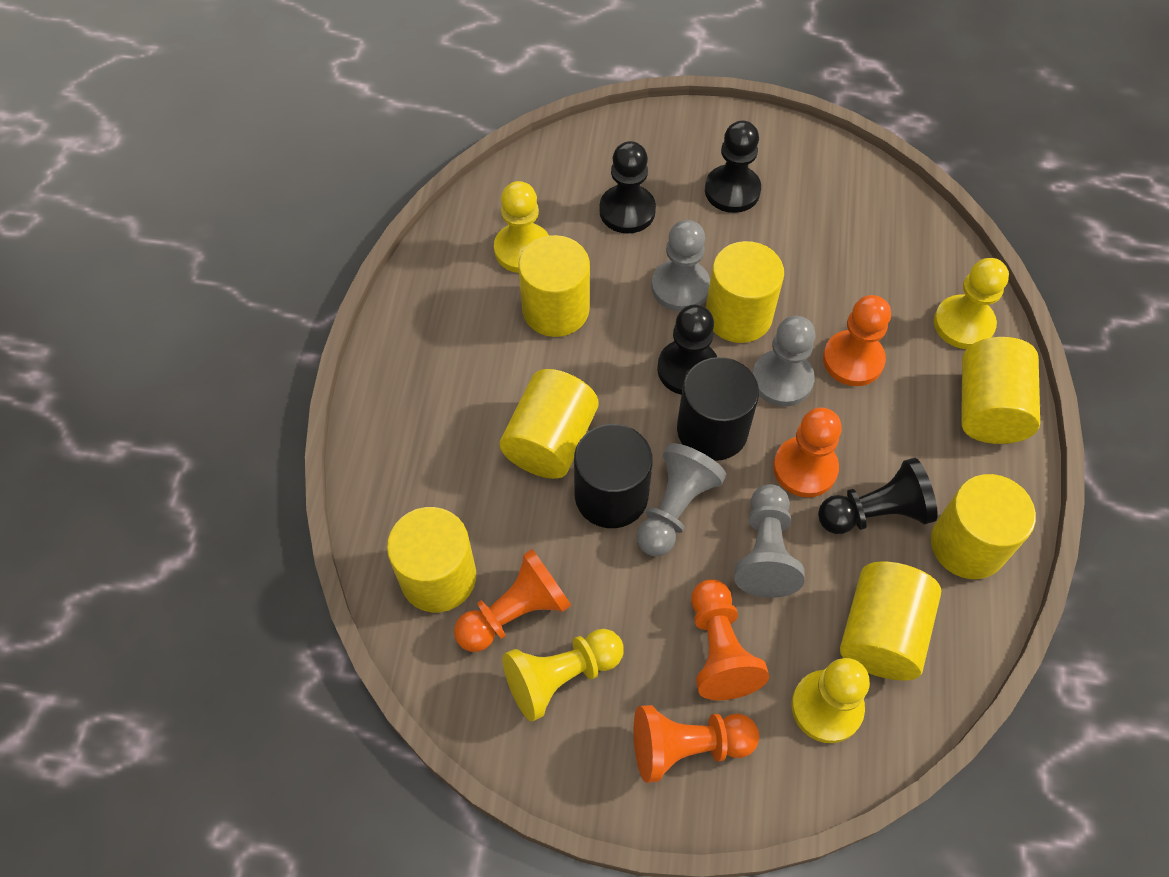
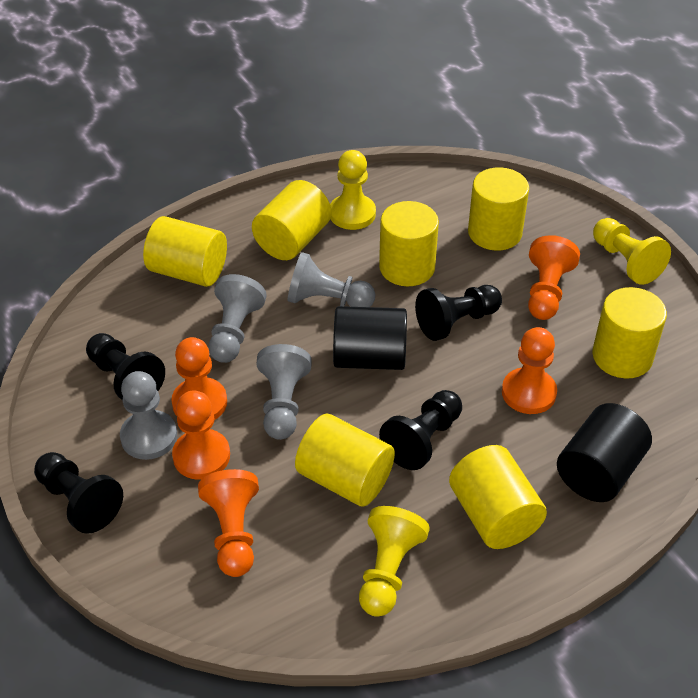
yellow pawn: [494,181,549,273] [502,629,624,722] [791,658,870,743] [934,258,1009,349] = 4 -> [330,150,376,230] [359,506,430,617] [593,218,671,285] = 3

